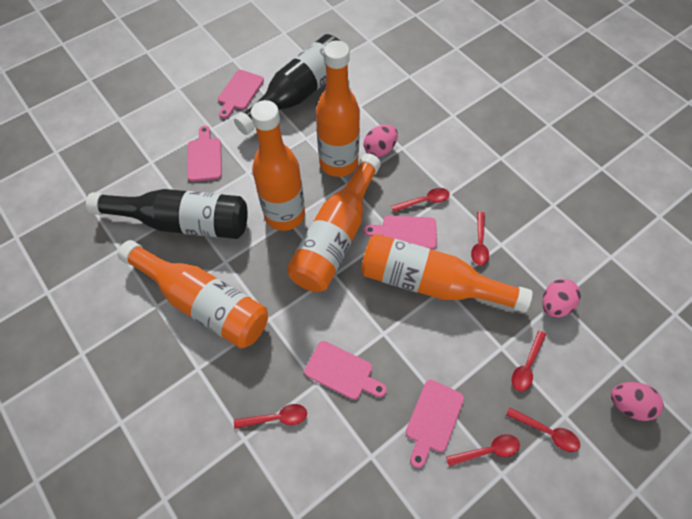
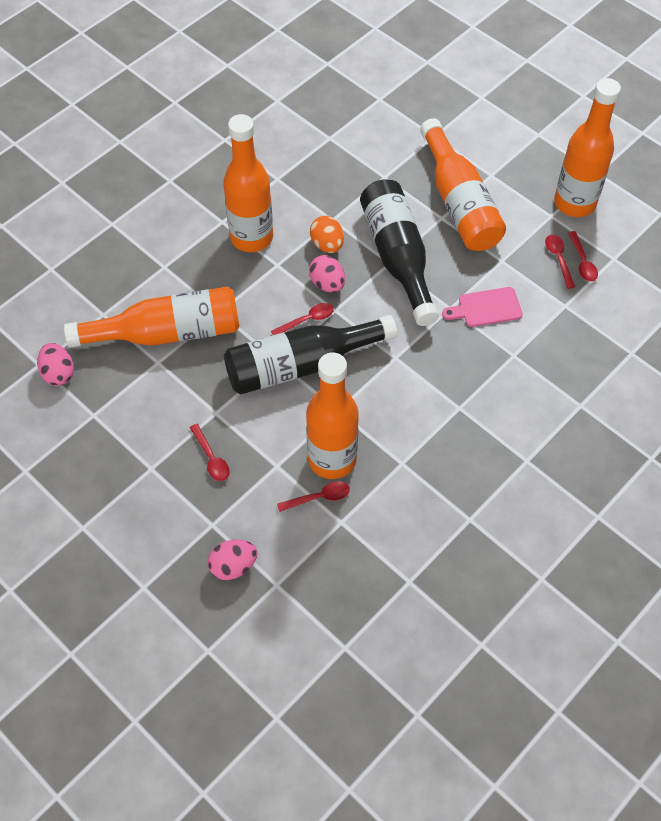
orange egg: none = 0 -> [310,216,344,253] = 1
pink cutting board: [187,126,222,182] [218,70,264,119] [304,341,387,400] [364,216,437,250] [406,380,464,468] = 5 -> [442,287,522,327] = 1
red spoon: [234,404,307,429] [391,188,450,212] [446,434,520,467] [471,212,489,265] [506,407,580,452] [512,330,546,391] = 6 -> [190,424,230,481] [271,303,334,335] [277,481,350,512] [545,235,575,289] [568,231,598,281] = 5

